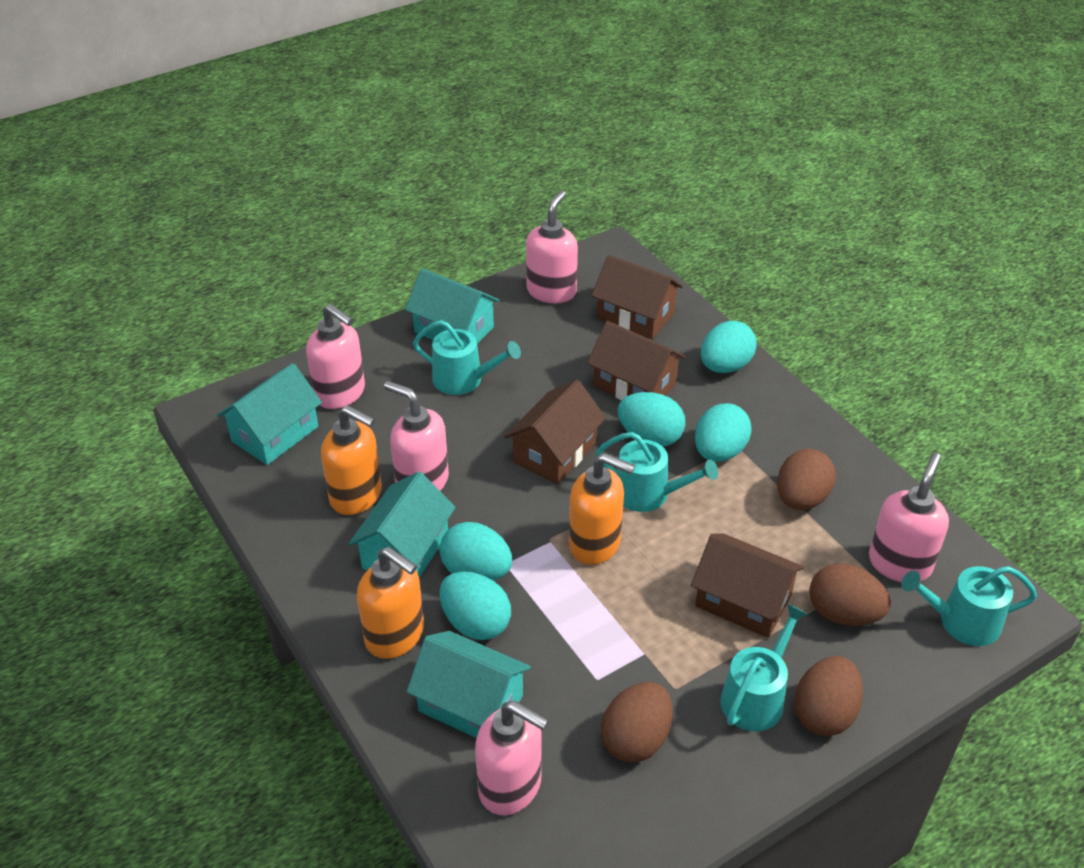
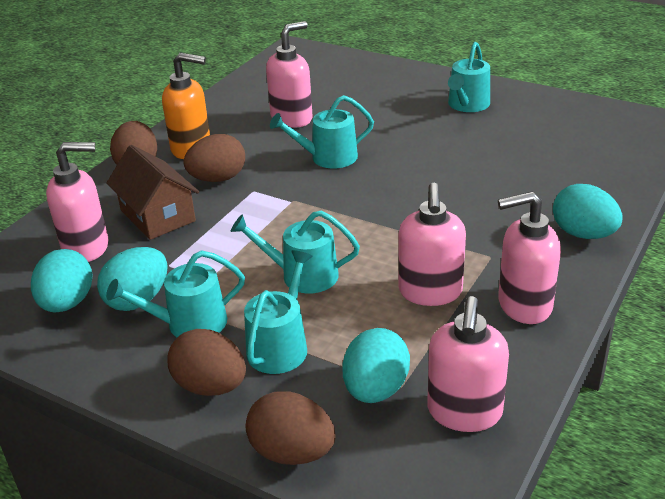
brown house: [504,380,606,484] [587,321,686,400] [591,255,683,339] [691,533,804,638] = 4 -> [106,145,199,240] = 1
orange soap dispenser: [321,405,382,515] [357,547,424,659] [569,453,635,565] = 3 -> [162,53,210,159] = 1
turquoise egg: [439,522,512,581] [439,571,511,640] [618,392,686,447] [695,403,752,462] [701,321,757,373] = 5 -> [31,249,93,312] [97,247,168,311] [343,328,410,403] [553,184,622,239] = 4
turquoise house: [217,363,322,465] [349,472,456,578] [405,268,500,344] [406,631,531,738] = 4 -> none = 0
turquoise watering can: [413,320,521,395] [596,432,718,512] [720,604,808,731] [901,566,1037,646] = 4 -> [106,250,245,338] [231,211,360,294] [244,250,312,374] [270,95,374,168] [448,42,490,112] = 5

